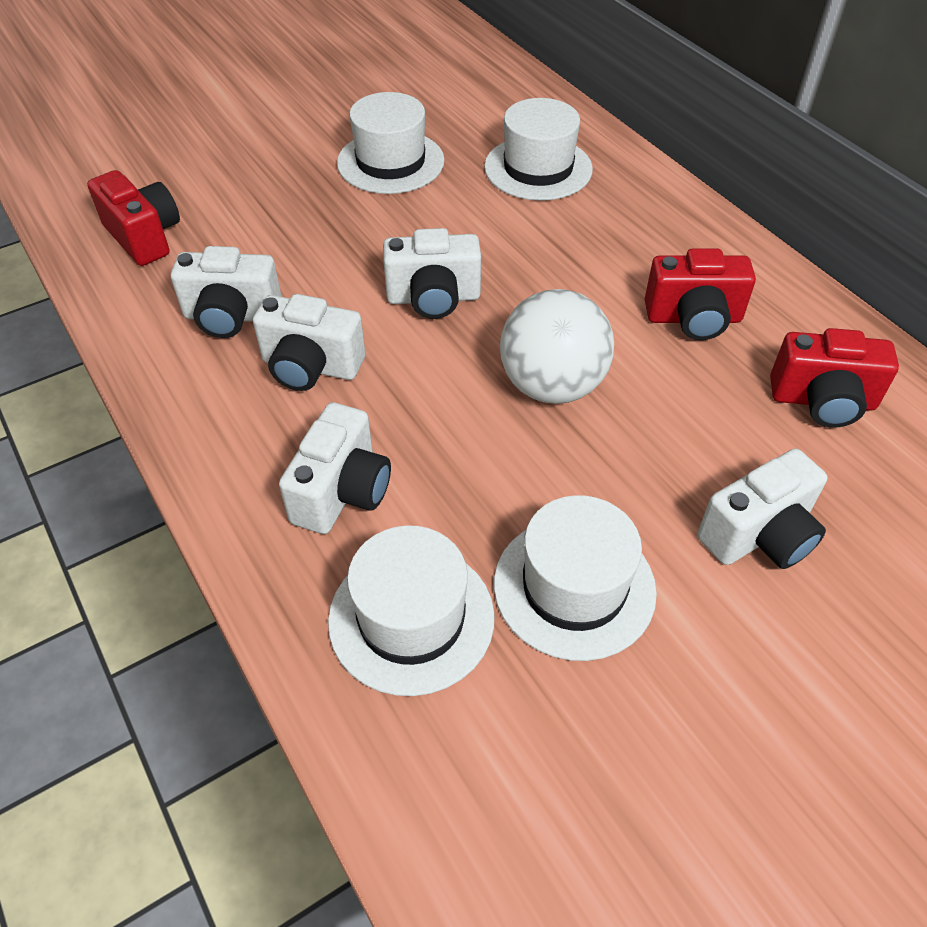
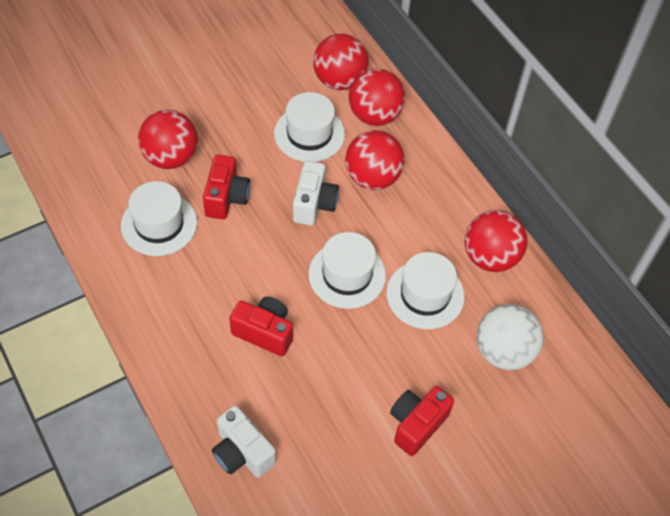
red ball: none = 0 -> [138,110,198,169] [313,34,369,90] [345,130,404,190] [349,68,405,126] [464,210,528,272] = 5
white camera: [171,246,282,338] [253,294,365,391] [279,402,391,534] [383,228,481,319] [698,449,828,569] = 5 -> [212,406,276,478] [293,161,339,226] = 2

